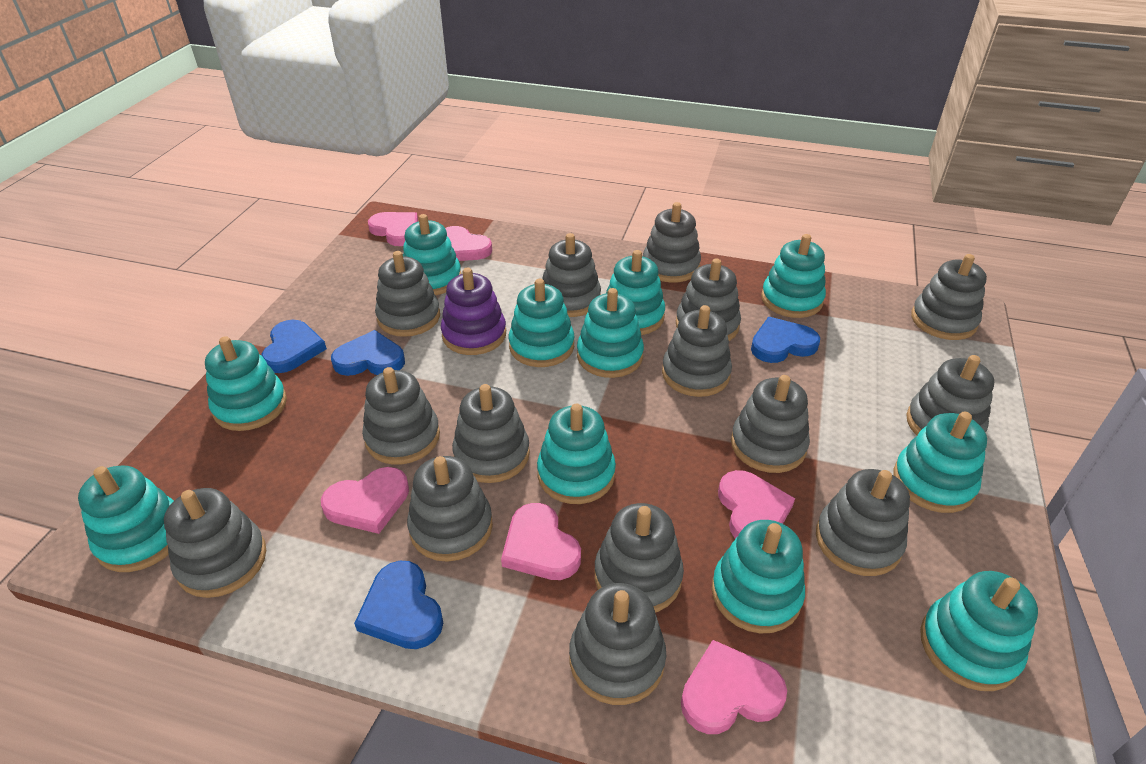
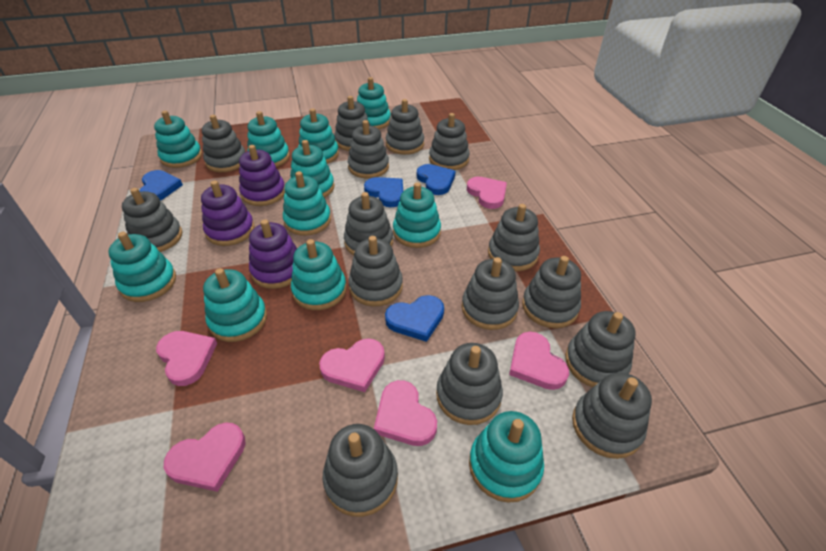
purple stacking toy: [441,268,506,355] = 1 -> [201,181,255,246] [239,145,285,206] [249,219,297,289] = 3

